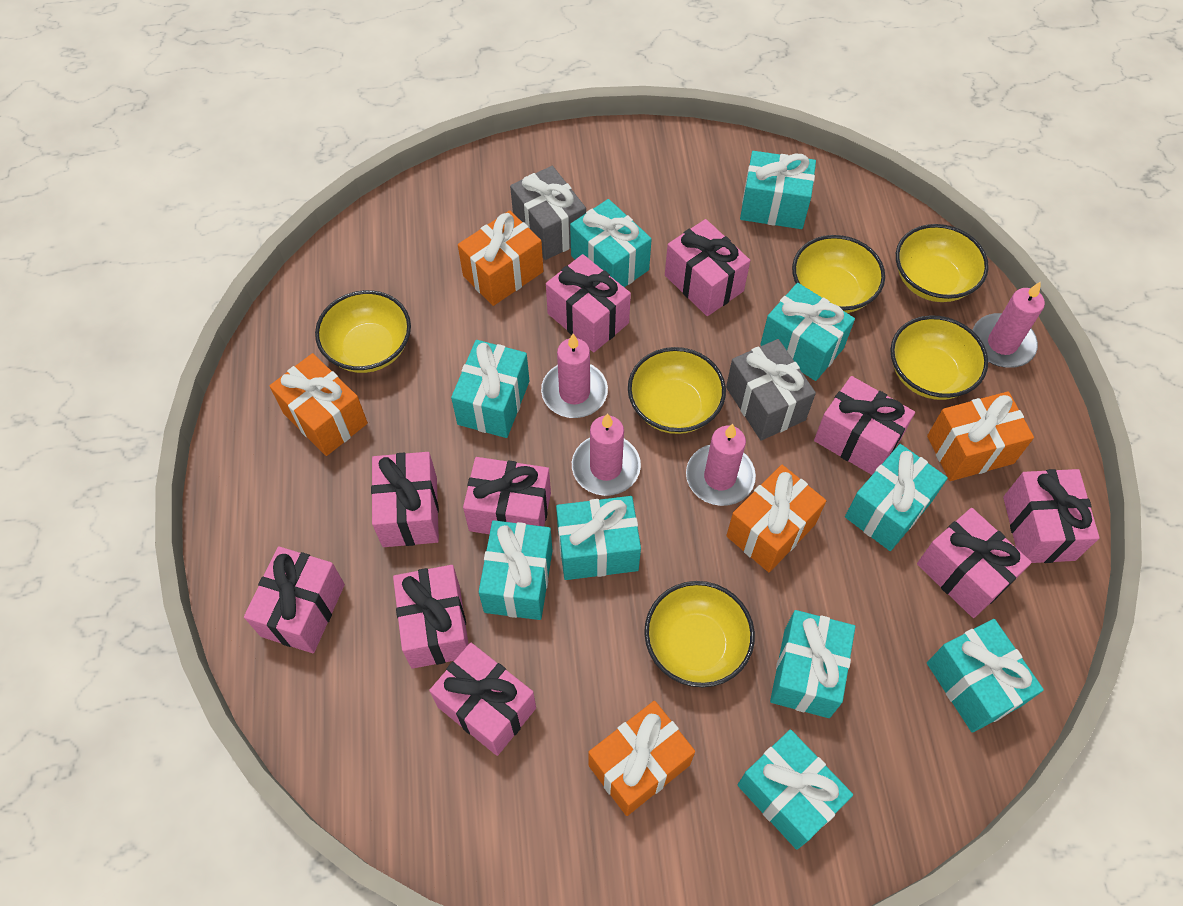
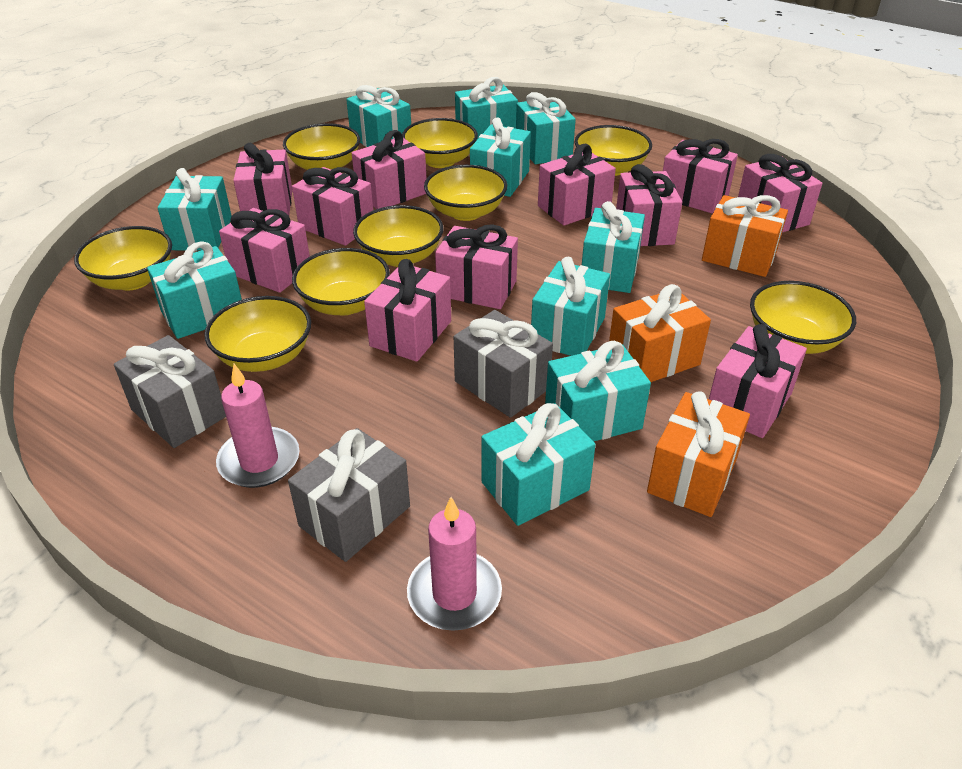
grey gift: [510,166,586,260] [726,339,816,441] = 2 -> [114,335,226,448] [288,428,410,562] [454,310,553,418] = 3
orange gift: [269,353,368,456] [458,210,543,306] [588,701,695,816] [726,465,826,572] [927,391,1034,481] = 5 -> [609,284,711,382] [647,391,750,517] [702,195,788,277] = 3
pink candle: [541,334,608,418] [572,413,641,496] [686,424,756,506] [972,281,1045,368] = 4 -> [216,364,299,488] [407,497,502,631] = 2
pink gift: [244,546,345,653] [371,452,439,547] [393,565,468,669] [429,643,536,756] [463,457,551,534] [546,254,631,352] [665,219,750,316] [814,376,915,475] [917,508,1032,618] [1003,469,1100,563] = 10 -> [219,208,310,293] [233,143,292,215] [292,167,373,246] [352,130,426,209] [364,259,451,362] [435,224,518,309] [538,144,616,226] [616,164,682,246] [663,139,738,214] [709,324,807,438] [738,154,822,232] = 11
yellow bowl: [315,290,411,373] [628,347,726,434] [644,581,755,687] [792,235,885,313] [890,315,988,400] [896,224,989,302] = 6 -> [74,226,172,290] [204,296,311,372] [283,123,360,170] [292,248,390,315] [353,205,443,267] [402,118,478,168] [424,165,507,221] [575,125,652,176] [750,281,856,354] = 9

